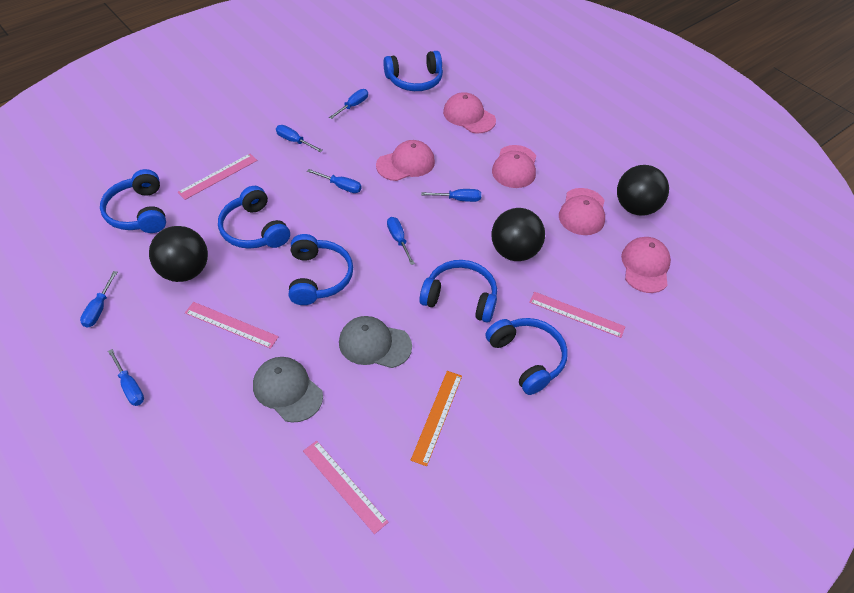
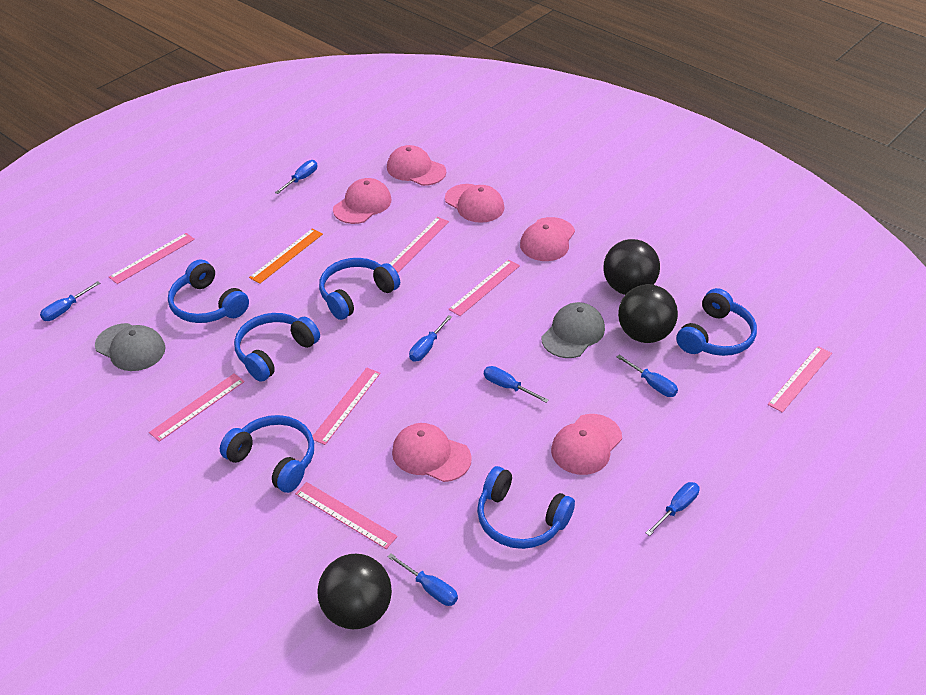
pink cap: [376,140,435,181] [443,92,496,133] [492,145,536,188] [559,188,605,235] [621,237,671,293] = 5 -> [333,178,391,224] [387,145,446,186] [392,423,472,482] [445,184,504,223] [520,217,575,261] [551,414,622,475] = 6
pink ruler: [178,154,258,200] [185,302,279,349] [303,441,388,534] [529,292,625,338] = 4 -> [109,233,195,284] [149,373,245,442] [295,482,398,549] [312,368,381,445] [390,217,449,272] [448,259,520,316] [768,346,832,413] = 7

